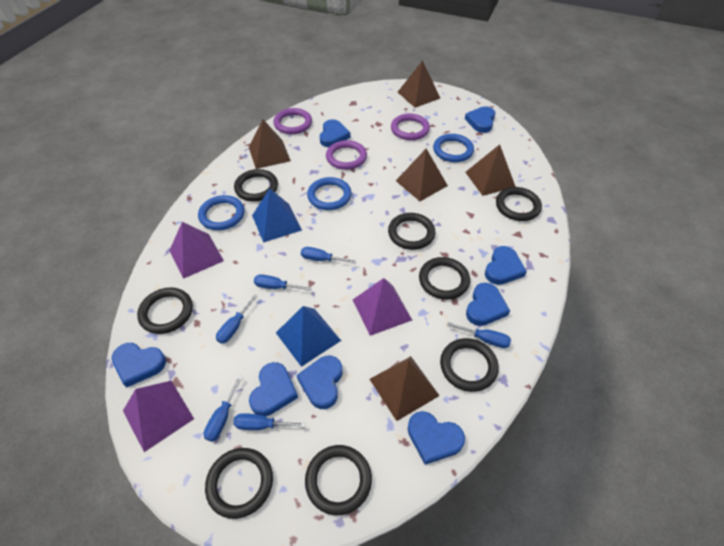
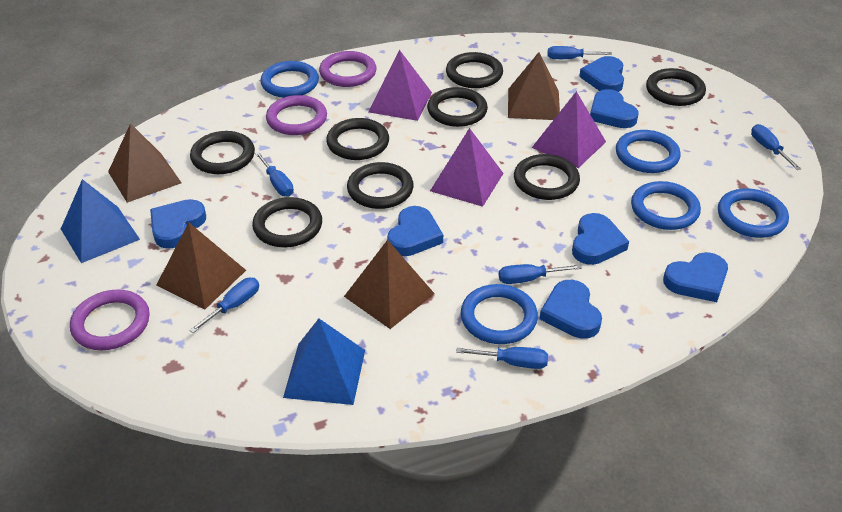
blue heart: [112,343,166,388] [249,362,298,417] [297,356,343,409] [320,119,351,147] [408,411,465,465] [465,106,495,133] [466,283,510,326] [485,246,527,285] = 8 -> [150,199,206,249] [387,206,443,256] [539,280,602,339] [572,213,629,265] [579,56,624,92] [590,89,638,128] [663,252,728,302] = 7
blue ring: [198,195,244,230] [307,177,352,210] [433,134,474,162] = 3 -> [260,61,319,98] [461,284,538,344] [616,130,681,173] [631,181,701,230] [718,188,789,238] = 5
brown pyramid: [249,119,291,169] [370,356,440,421] [396,149,448,201] [398,60,440,108] [465,144,516,196] = 5 -> [108,123,181,203] [156,223,246,309] [344,240,435,329] [508,52,560,120] = 4

